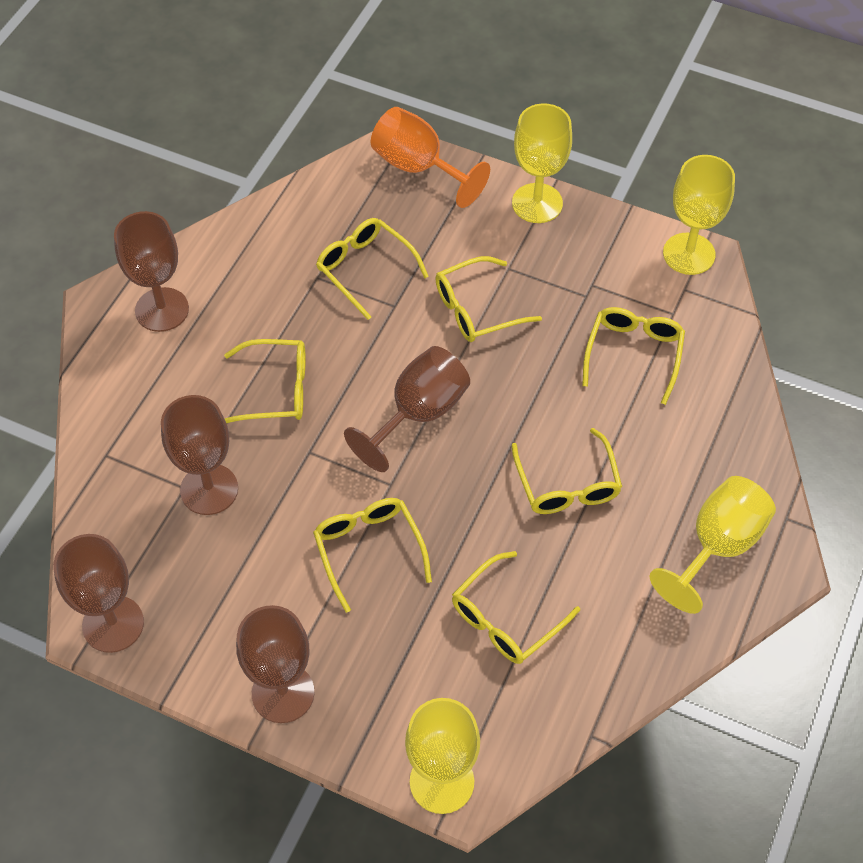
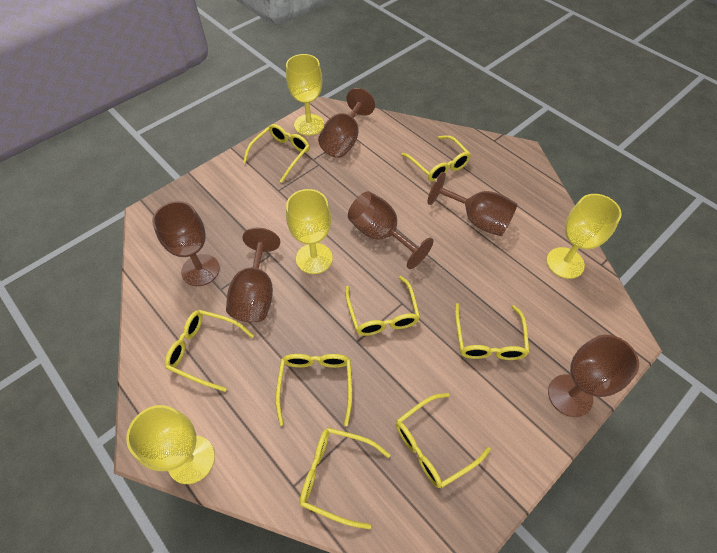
brown goblet: [53,534,144,653] [114,211,189,332] [161,395,238,515] [236,605,314,723] [344,346,470,472] = 5 -> [152,201,220,286] [226,228,280,322] [318,88,375,158] [348,191,434,269] [428,172,518,236] [548,335,639,417] = 6
orange goblet: [371,107,490,208] = 1 -> none = 0
yellow glasses: [224,339,306,423] [313,498,432,613] [316,218,429,320] [435,256,542,342] [452,551,580,664] [511,428,622,514] [582,307,685,405] = 7 -> [165,310,254,392] [243,124,310,183] [276,354,352,426] [299,427,390,529] [345,276,420,336] [396,393,491,488] [401,135,471,182] [455,303,529,360] = 8

